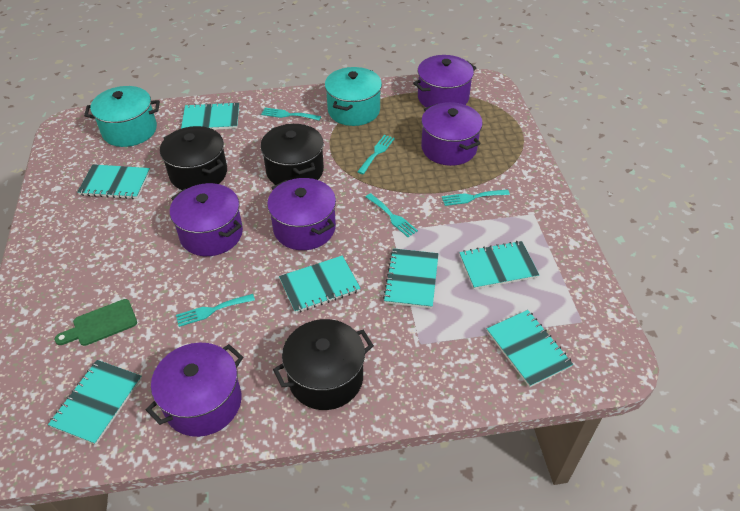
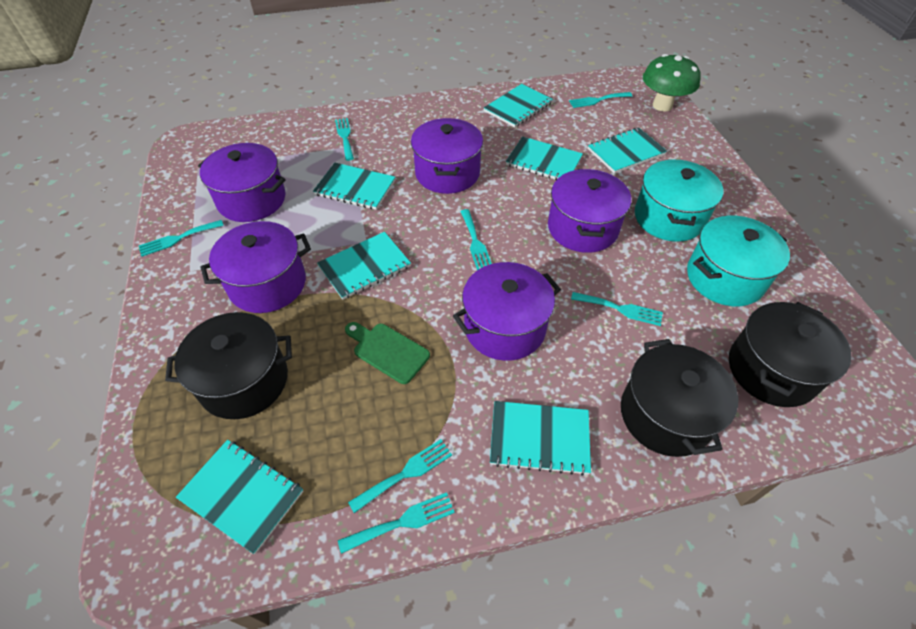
green mushroom: none = 0 -> [643,54,700,112] = 1
turquoise fork: [176,294,255,327] [261,108,321,121] [357,135,395,174] [366,193,418,237] [442,189,510,206] = 5 -> [139,220,224,257] [335,118,354,161] [338,492,455,554] [348,439,452,513] [460,209,492,270] [569,92,632,108] [571,292,663,326] = 7

